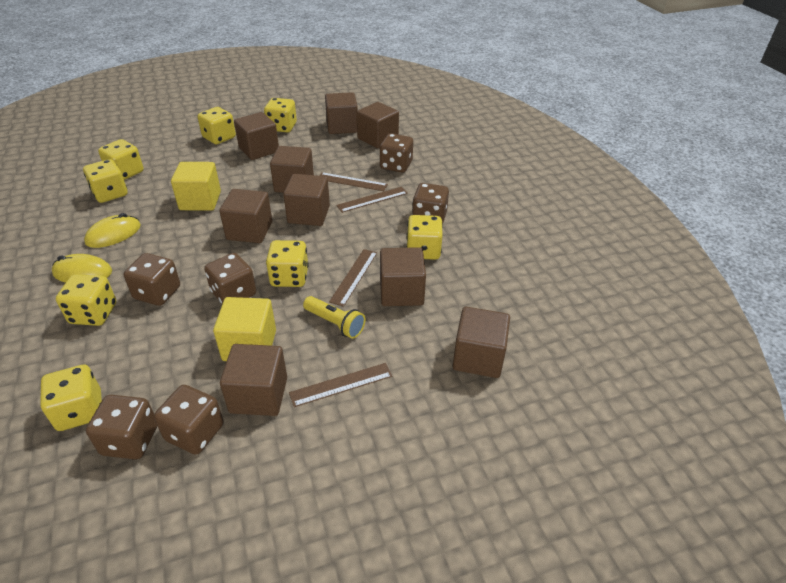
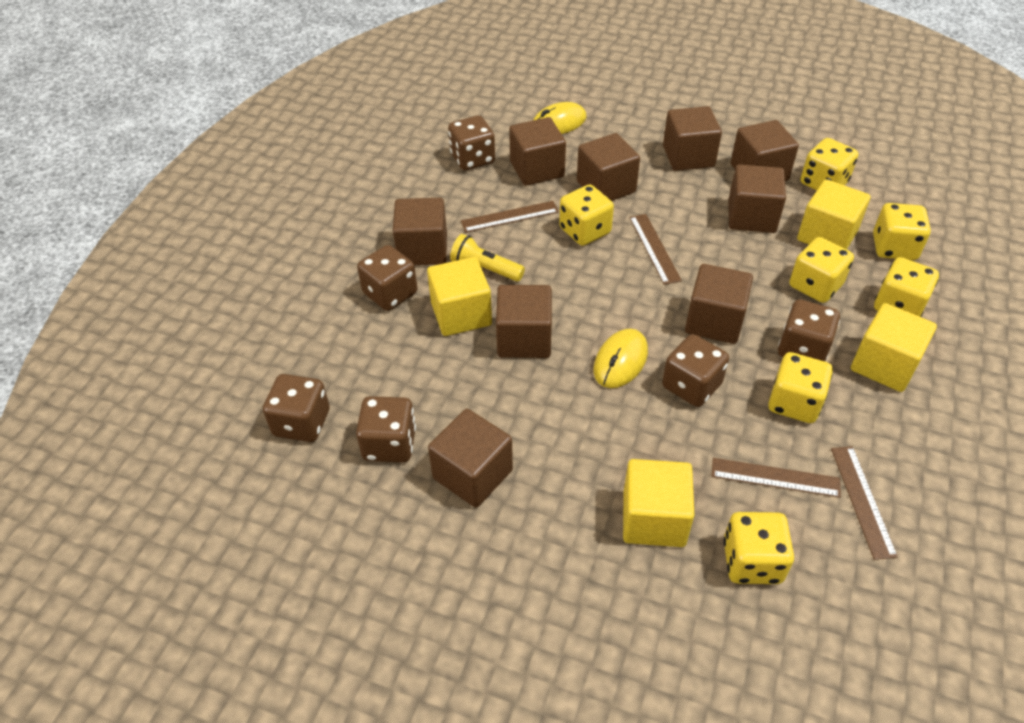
yellow cube: [171,162,221,210] [213,297,276,361] = 2 -> [427,257,492,336] [623,459,695,547] [797,179,871,250] [851,303,937,392] = 4
yellow dice: [40,365,102,431] [56,274,116,326] [83,159,128,203] [98,139,144,180] [197,107,236,144] [264,98,297,132] [266,240,309,287] [406,215,443,260] = 8 -> [559,184,614,246] [723,512,794,584] [768,352,833,423] [789,237,854,303] [801,138,859,190] [873,203,931,260] [874,257,939,317] = 7

